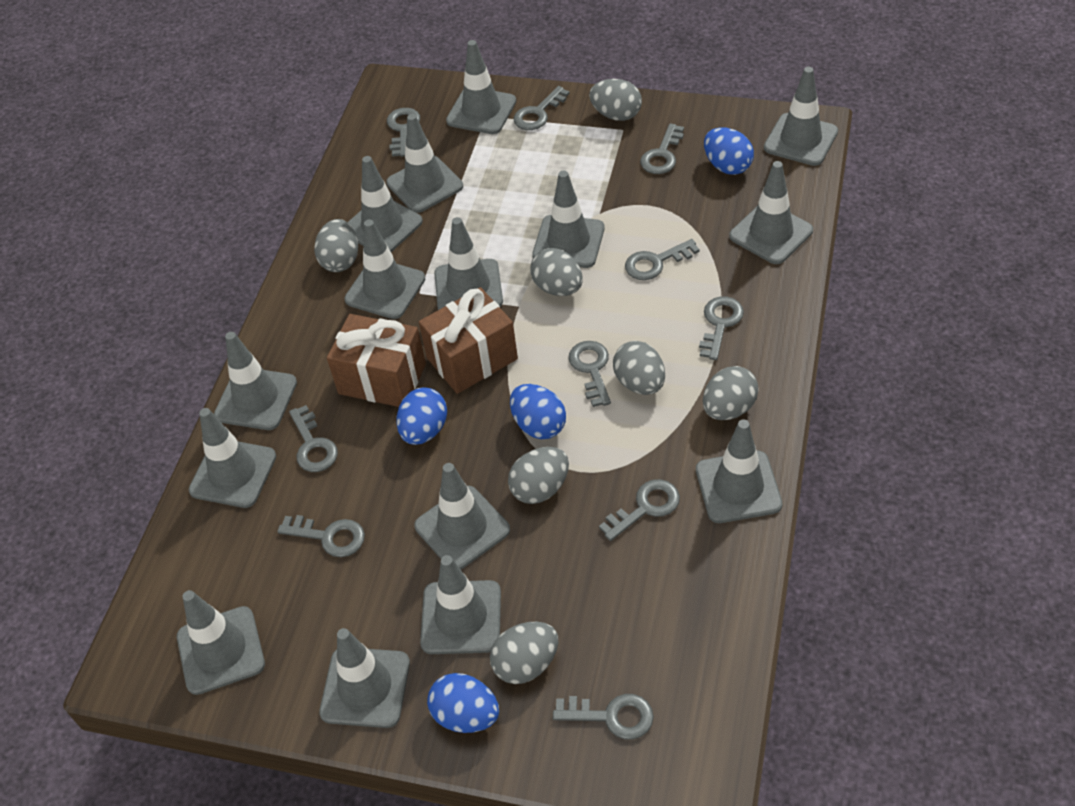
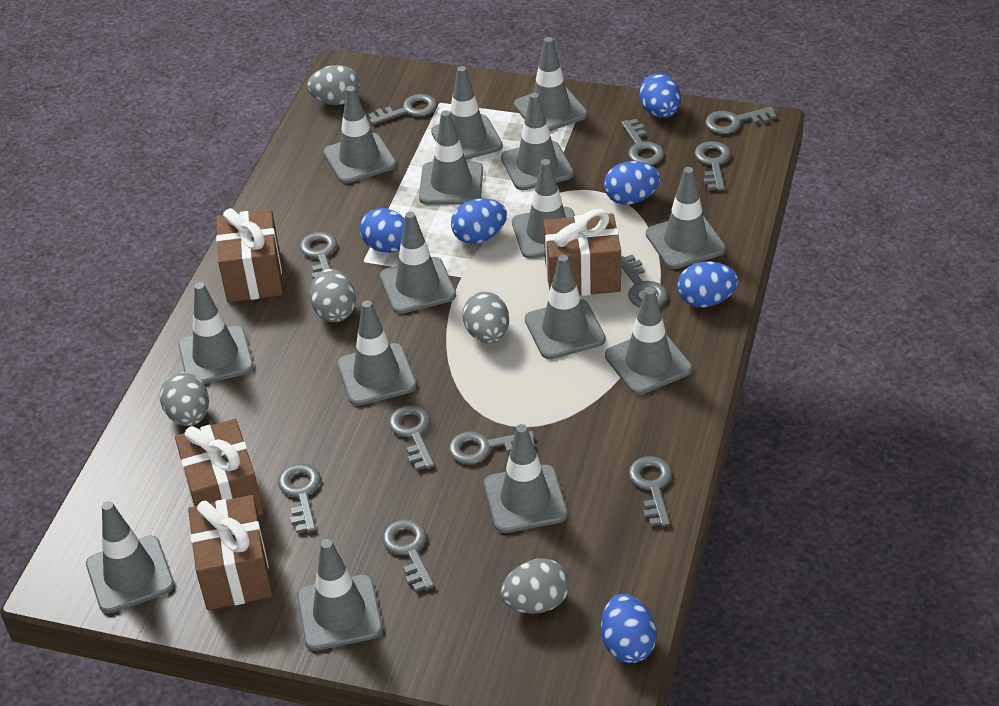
blue egg: [396,388,447,445] [427,673,499,733] [510,384,566,439] [704,127,754,175] = 4 -> [360,208,405,253] [451,199,507,244] [601,594,656,663] [604,161,660,205] [639,74,681,118] [677,262,738,307] = 6
brown gift: [327,314,426,407] [419,287,518,394] = 2 -> [175,419,263,515] [188,495,272,610] [216,208,283,302] [543,209,621,296] = 4
grey egg: [314,219,358,272] [490,622,558,684] [508,447,569,504] [530,248,583,296] [589,79,642,121] [613,341,665,395] [703,366,759,420] = 7 -> [160,372,209,426] [307,65,360,105] [310,268,356,322] [463,291,509,344] [500,558,569,614] = 5
grey key: [277,515,365,557] [289,405,338,472] [387,108,420,157] [514,86,570,130] [553,694,654,740] [569,341,611,407] [599,479,680,541] [625,239,700,280] [640,123,684,174] [699,296,744,360] = 10 -> [278,463,321,533] [300,232,337,280] [368,94,437,125] [382,519,434,592] [389,405,434,470] [449,431,535,464] [621,119,664,165] [621,254,667,307] [629,456,672,526] [694,141,731,191] [705,107,776,134] = 11

